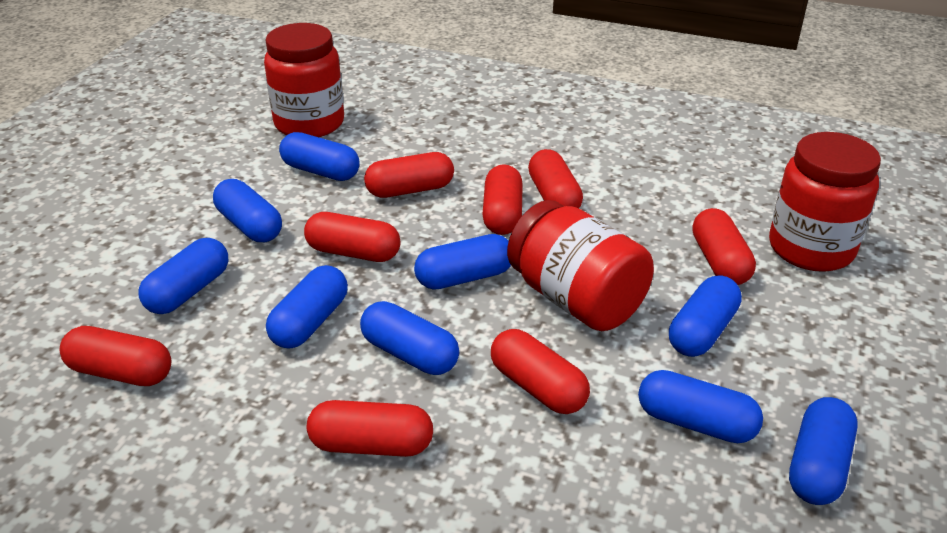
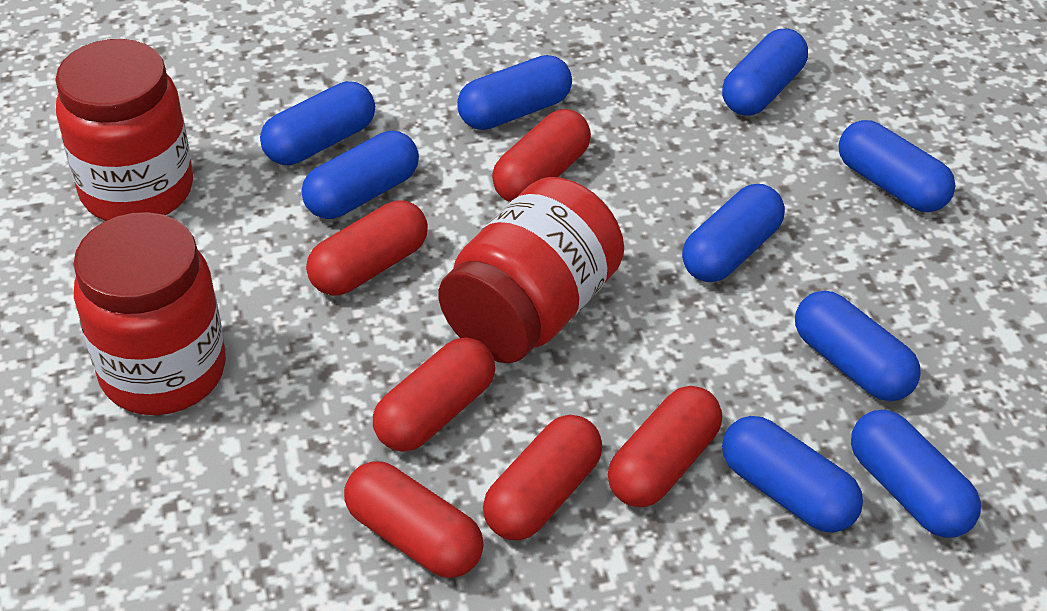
red capsule: [60,326,171,386] [304,212,401,262] [307,400,433,457] [364,152,454,198] [482,164,523,235] [491,329,590,414] [528,149,583,208] [692,208,756,285] = 8 -> [306,200,428,296] [344,461,484,578] [373,337,495,452] [483,415,602,540] [492,109,591,202] [608,386,722,507] = 6

